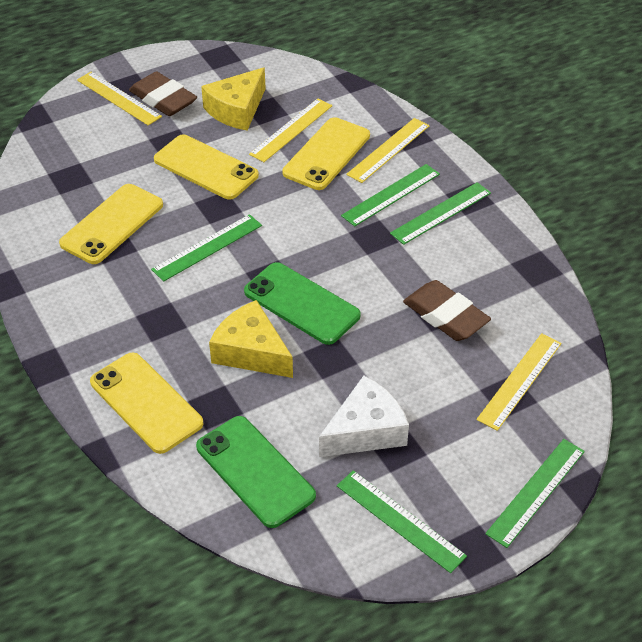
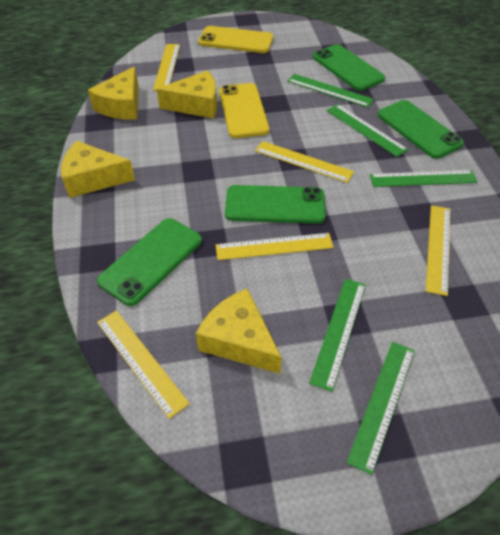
brown eraser: [129,72,197,116] [403,280,491,341] = 2 -> none = 0
green phone: [196,416,316,528] [244,262,361,345] = 2 -> [97,218,202,306] [225,185,325,224] [313,44,385,91] [378,100,464,159] = 4
white cheese: [319,376,409,457] = 1 -> none = 0
yellow cheese: [201,67,266,131] [209,300,293,378] = 2 -> [61,141,135,198] [88,67,139,119] [157,71,217,118] [196,288,282,374] = 4
yellow phone: [59,184,163,264] [90,352,203,454] [154,135,259,199] [282,117,370,190] = 4 -> [198,26,274,53] [219,83,270,138] = 2
yellow ruler: [77,72,162,125] [249,98,332,162] [346,118,430,183] [477,333,562,431] = 4 -> [97,310,190,419] [153,44,180,91] [216,233,334,260] [255,141,354,183] [426,205,451,296] = 5

